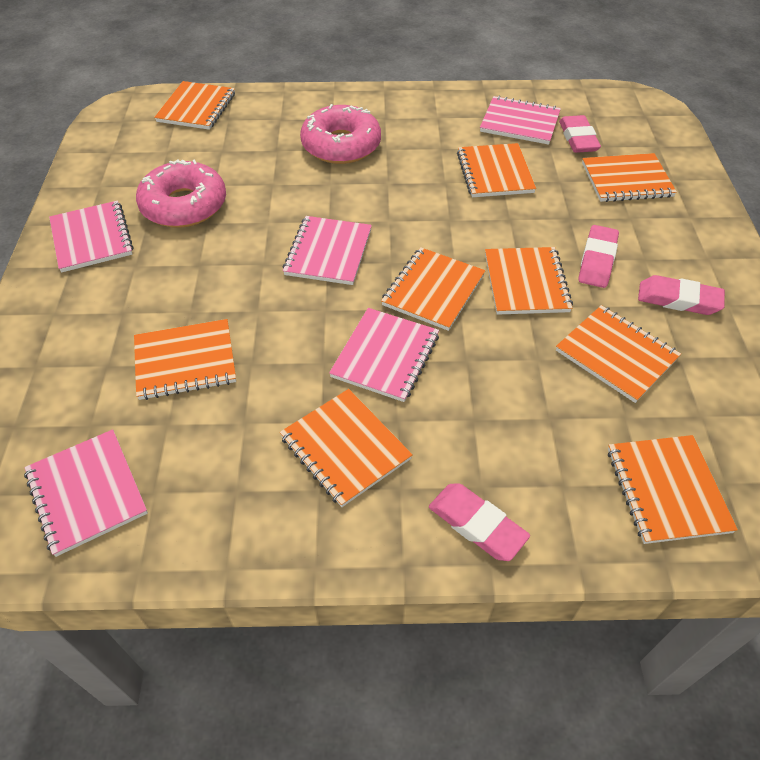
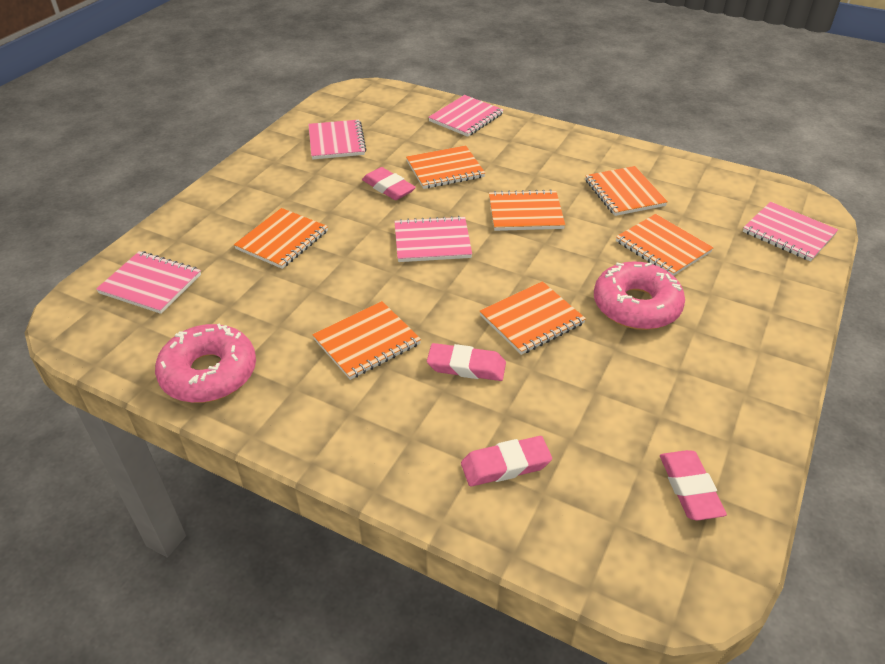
orange notebook: [134,319,236,400] [154,81,235,130] [280,389,413,507] [381,247,485,331] [457,143,536,197] [485,247,573,315] [556,305,681,403] [582,153,677,202] [608,435,738,544] = 9 -> [234,208,328,269] [312,301,421,380] [406,145,485,189] [480,281,586,355] [489,189,565,231] [585,166,668,216] [616,214,714,276] = 7

